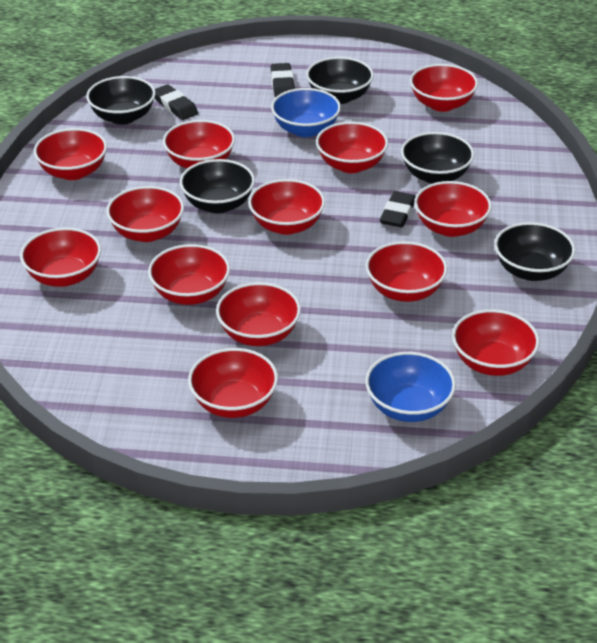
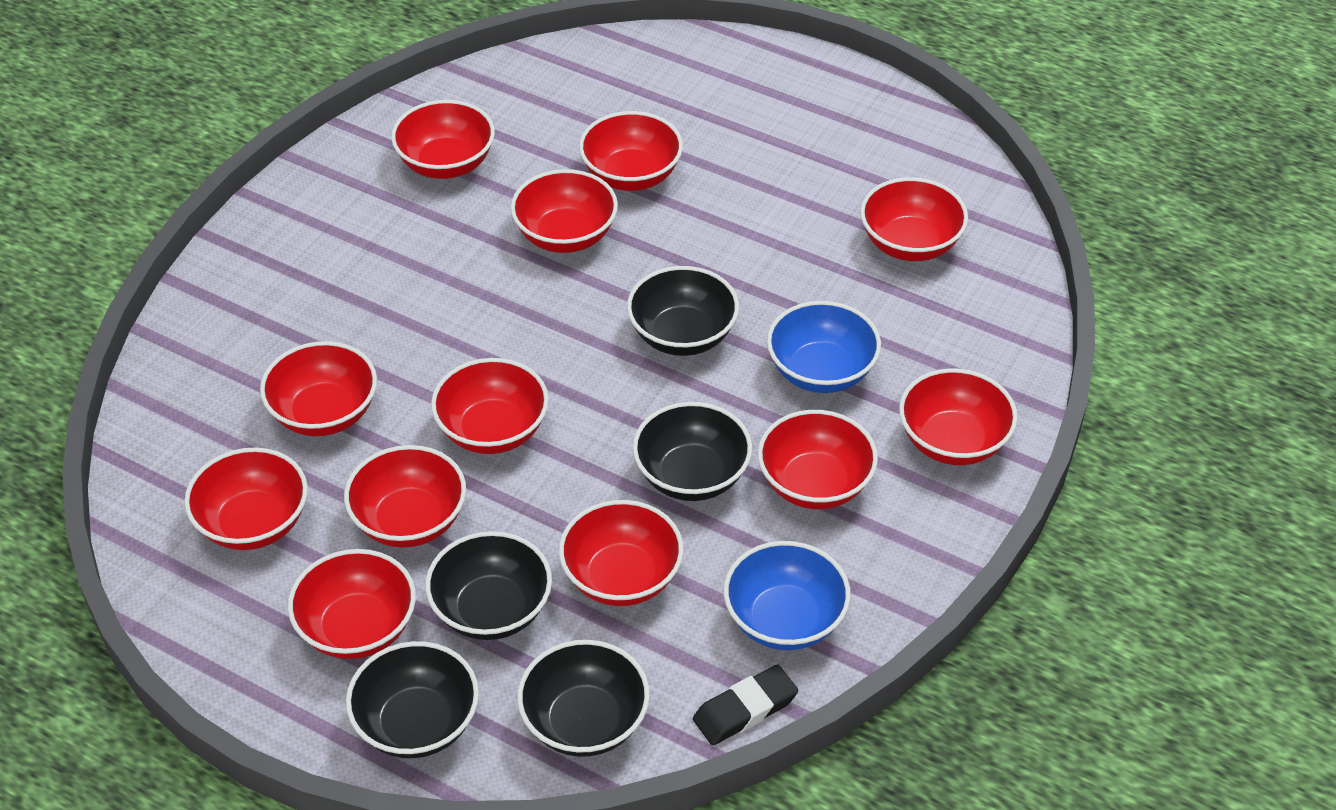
black eraser: [155,84,198,120] [271,63,295,98] [380,191,416,227] = 3 -> [693,665,798,745] = 1
red bowl: [20,227,101,287] [34,128,107,180] [106,186,184,242] [148,244,230,305] [163,120,235,168] [188,348,278,418] [216,282,301,346] [248,179,325,235] [316,122,388,173] [366,241,448,302] [410,64,478,112] [414,181,492,237] [452,309,540,376] = 13 -> [184,447,308,550] [260,341,377,436] [288,549,416,659] [344,445,466,548] [391,100,495,179] [431,358,549,454] [511,169,618,253] [559,500,684,606] [579,111,683,191] [758,410,878,509] [860,177,968,261] [899,368,1018,465] = 12

